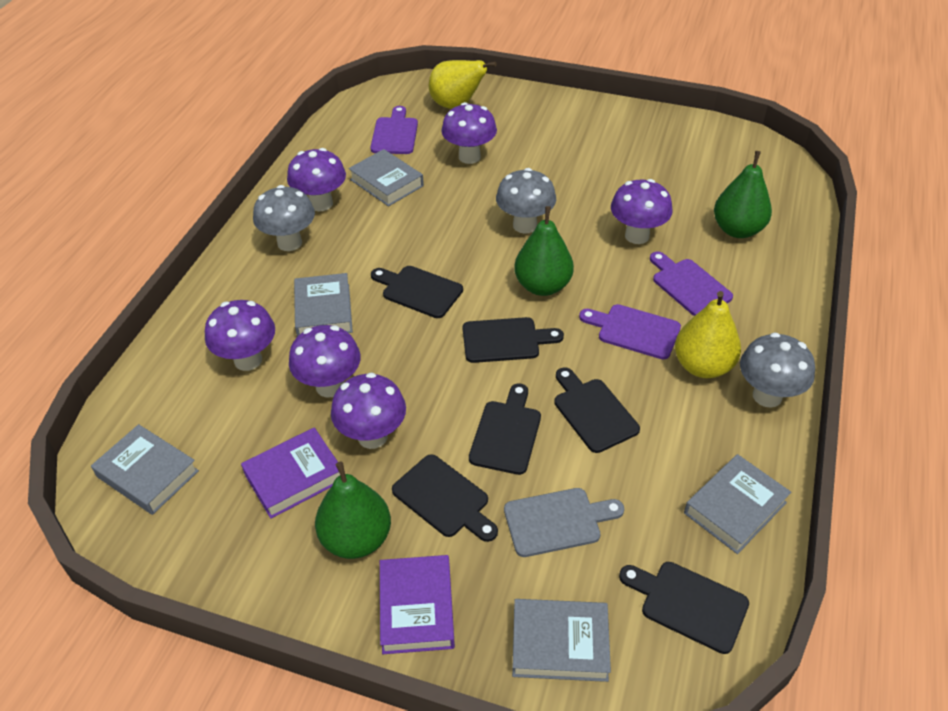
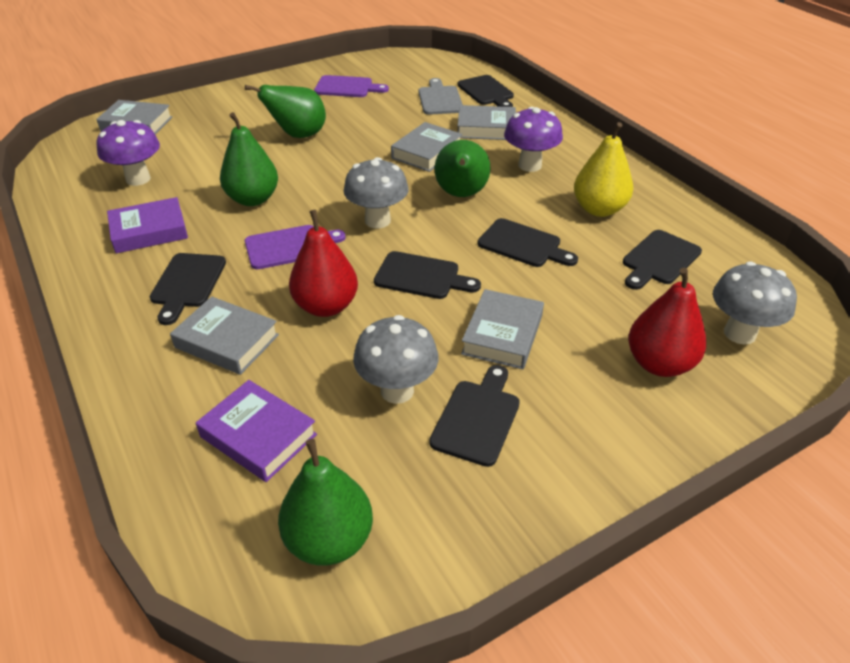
green pear: [315,462,391,559] [514,206,574,296] [714,151,772,238] = 3 -> [220,112,278,206] [245,85,326,138] [278,439,373,566] [435,140,490,197] = 4
purple cutting board: [370,106,418,154] [579,304,681,360] [650,252,733,316] = 3 -> [245,225,346,269] [314,75,389,97] = 2
purple mushroom: [205,300,275,371] [287,148,346,211] [289,325,361,398] [331,373,406,449] [441,102,497,164] [611,179,673,244] = 6 -> [96,120,160,186] [504,107,563,172] = 2
red pear: none = 0 -> [289,210,358,317] [628,268,706,377] = 2
yellow pear: [429,60,497,109] [675,291,741,378] = 2 -> [574,122,633,217] = 1

